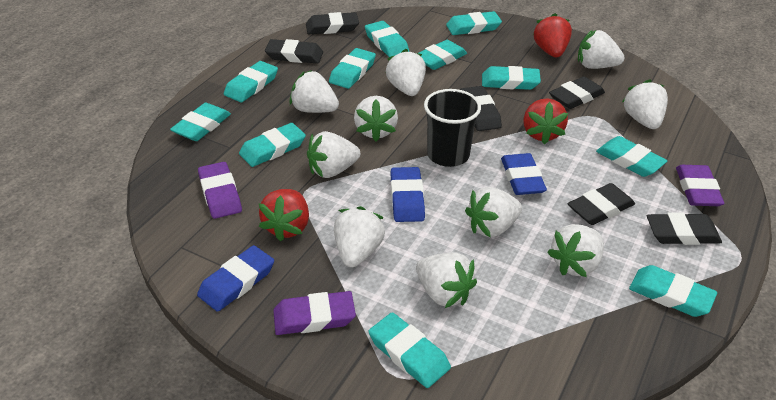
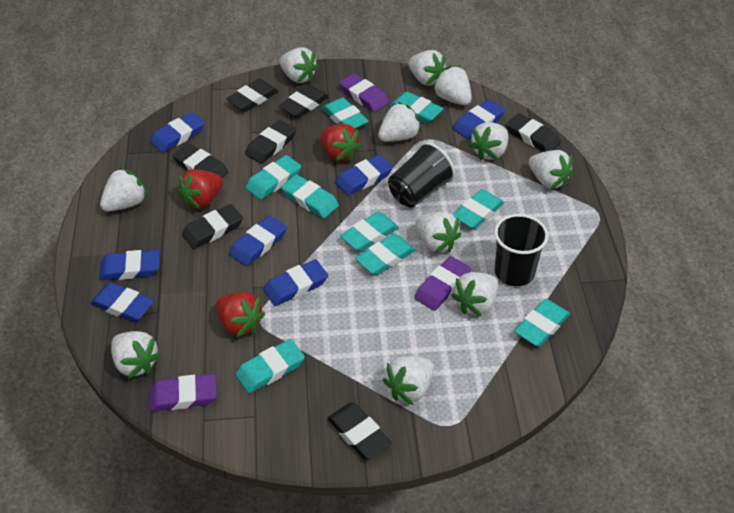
black cup: [424,89,481,167] = 1 -> [388,142,455,207] [494,214,548,286] = 2
black eraser: [265,39,323,64] [306,12,359,34] [460,86,502,131] [549,76,605,109] [568,183,635,225] [647,212,722,245] = 6 -> [173,143,228,178] [182,204,243,249] [226,79,279,112] [245,120,296,164] [279,85,329,118] [327,403,392,460] [506,113,561,152] = 7
blue eraser: [197,245,274,312] [391,167,425,222] [501,153,547,195] = 3 -> [90,282,154,322] [99,250,160,280] [150,112,205,153] [229,215,287,266] [263,259,328,306] [335,154,393,195] [453,100,505,140] = 7
turquoise eraser: [170,103,231,141] [224,61,278,102] [239,123,306,167] [329,48,376,89] [365,21,409,57] [369,312,451,388] [419,40,467,70] [446,11,502,35] [482,66,541,90] [596,136,667,177] [629,265,717,317] = 11 -> [236,339,305,393] [246,155,301,200] [281,174,339,218] [322,97,369,129] [340,212,399,252] [355,234,415,275] [389,92,444,124] [452,189,504,229] [514,299,570,347] = 9
white strawberry: [289,70,339,113] [307,131,360,178] [334,206,385,267] [354,96,398,141] [386,49,426,96] [416,252,477,308] [465,187,522,238] [547,224,604,277] [578,30,624,69] [622,80,668,129] = 10 -> [100,168,147,212] [111,331,161,379] [279,47,319,83] [378,102,421,142] [383,356,434,405] [408,50,446,86] [416,212,461,253] [432,66,472,105] [451,272,498,316] [469,122,509,160] [529,150,573,189] = 11

